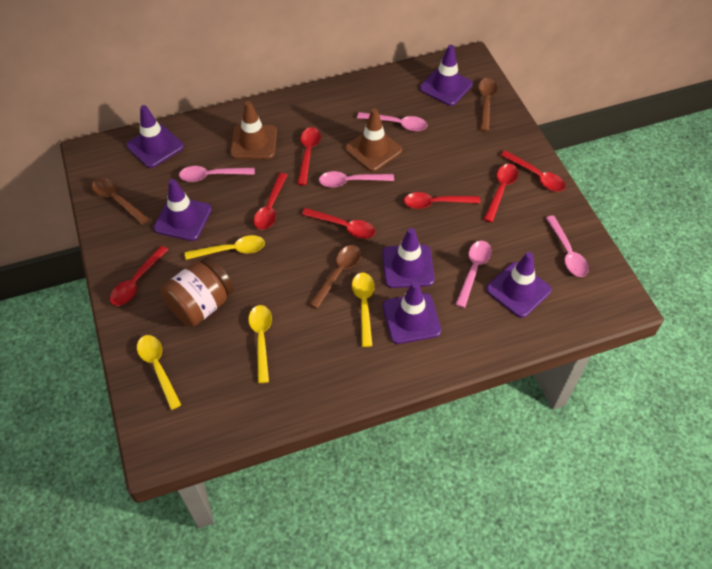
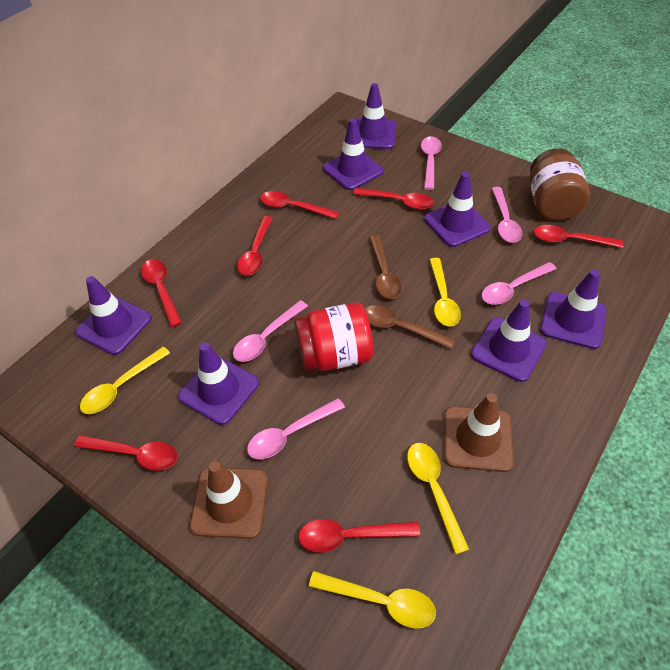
brown spoon: [92,178,149,225] [309,245,361,309] [478,78,497,131] = 3 -> [364,305,455,349] [369,235,402,299] = 2
purple traffic cone: [126,105,184,168] [154,179,212,241] [382,228,435,288] [383,282,441,344] [420,45,473,106] [486,252,551,318] = 6 -> [75,276,152,355] [178,343,259,425] [323,119,384,190] [356,83,397,149] [424,172,491,247] [471,300,547,382] [540,270,607,349] = 7
red jar: none = 0 -> [294,303,373,371] = 1

